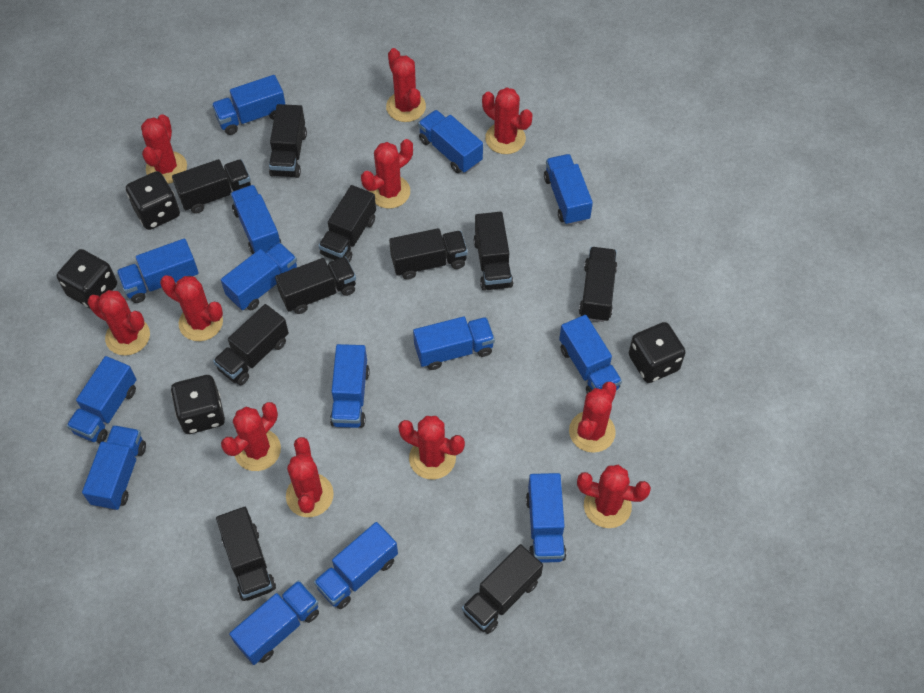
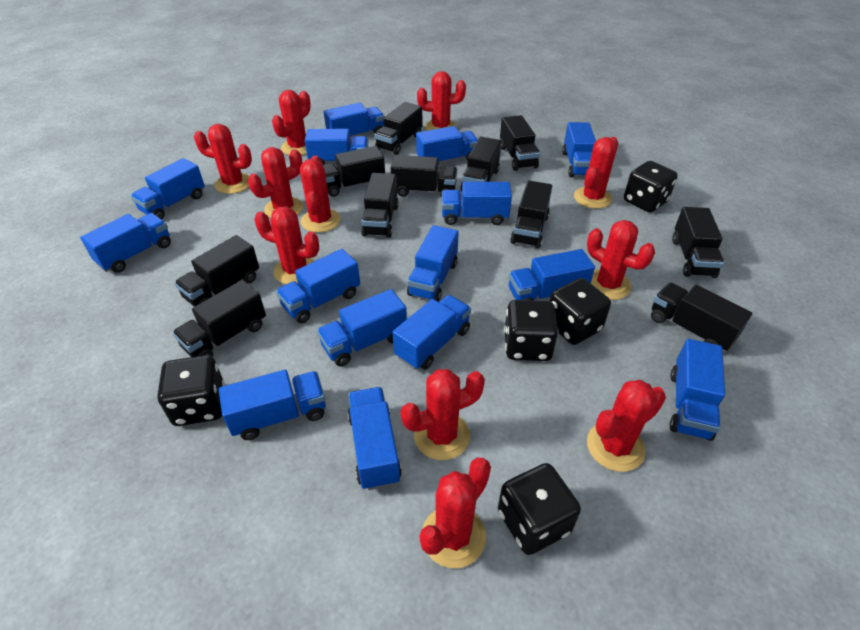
black dice: [57,249,117,309] [126,171,180,230] [171,375,225,434] [629,322,686,383] = 4 -> [157,355,225,426] [498,463,581,555] [504,300,558,361] [550,278,611,345] [624,161,677,213] = 5
black truck: [172,159,251,214] [213,304,289,385] [216,507,276,601] [269,104,307,178] [275,257,356,314] [318,185,376,262] [389,228,468,280] [462,544,543,634] [473,212,513,291] [579,247,617,322] = 10 -> [172,280,266,357] [174,235,259,307] [323,146,385,197] [361,173,399,238] [374,102,422,155] [391,155,457,197] [460,137,501,192] [500,115,540,171] [510,181,552,248] [651,282,752,352] [672,207,724,278] = 11
blue truck: [67,356,136,443] [82,425,146,510] [117,238,199,303] [212,75,286,135] [221,242,297,310] [229,580,319,665] [230,185,281,254] [314,522,398,609] [330,344,370,428] [413,317,495,370] [418,110,483,173] [526,473,566,563] [544,154,593,225] [559,315,622,393] = 14 -> [80,213,171,273] [131,158,205,219] [219,369,326,440] [276,249,360,323] [305,129,368,165] [317,289,407,366] [324,102,384,138] [348,387,402,490] [392,295,471,370] [407,225,459,302] [416,126,478,163] [442,182,512,225] [509,249,595,300] [562,122,596,177] [670,339,725,441] = 15

